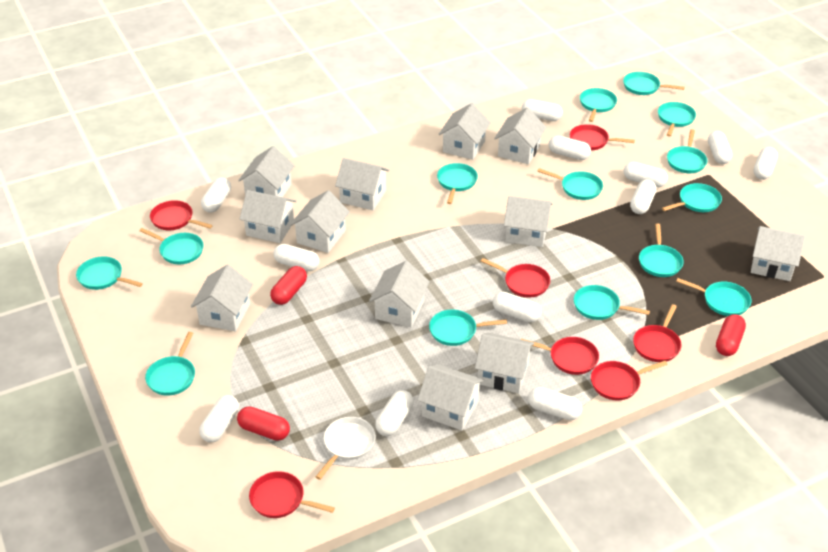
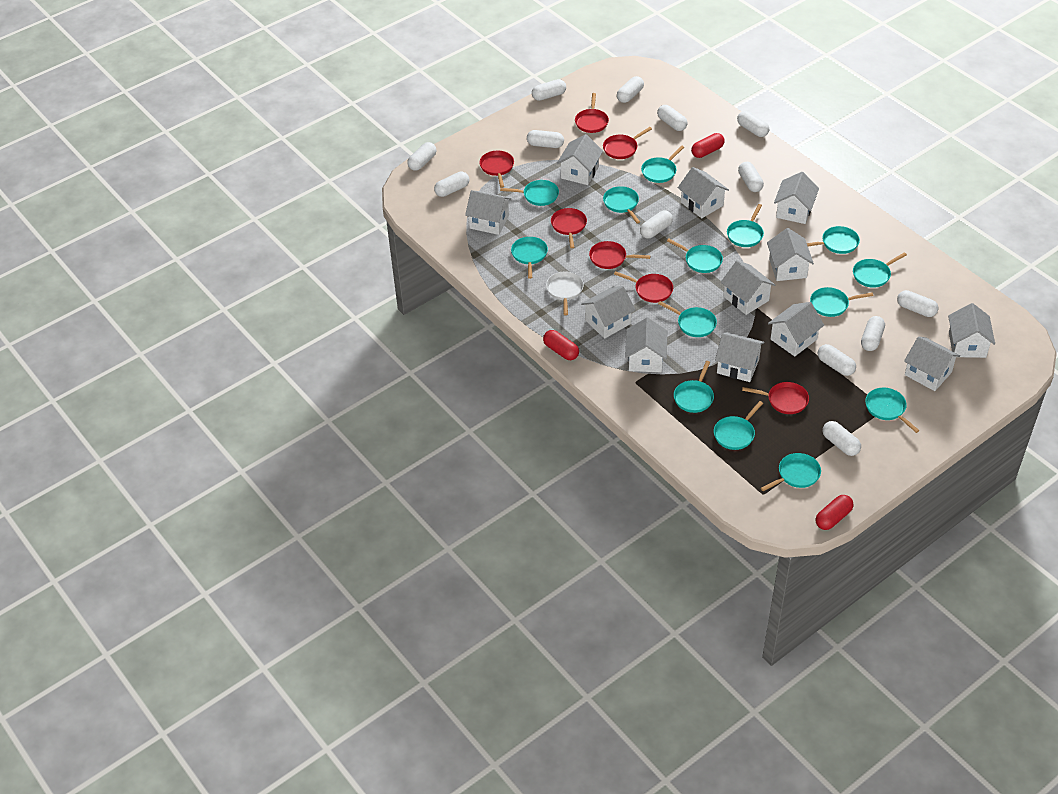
white capsule: [199,395,239,442] [201,177,231,213] [274,244,319,271] [375,390,414,436] [493,292,542,322] [522,99,563,121] [528,387,582,420] [549,135,591,160] [623,162,668,187] [630,180,656,214] [708,131,733,164] [753,147,778,180] = 12 -> [407,142,436,171] [434,172,469,197] [527,130,564,148] [532,79,566,101] [617,76,644,103] [640,211,673,239] [657,105,687,131] [737,111,769,137] [738,162,764,192] [818,344,856,376] [823,421,861,456] [861,316,885,351] [897,290,938,317] = 13

